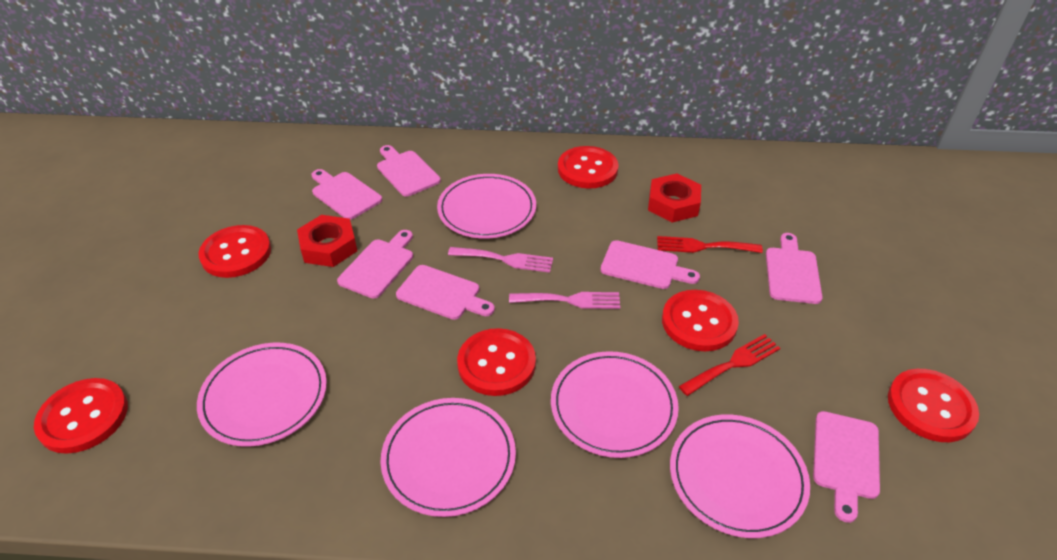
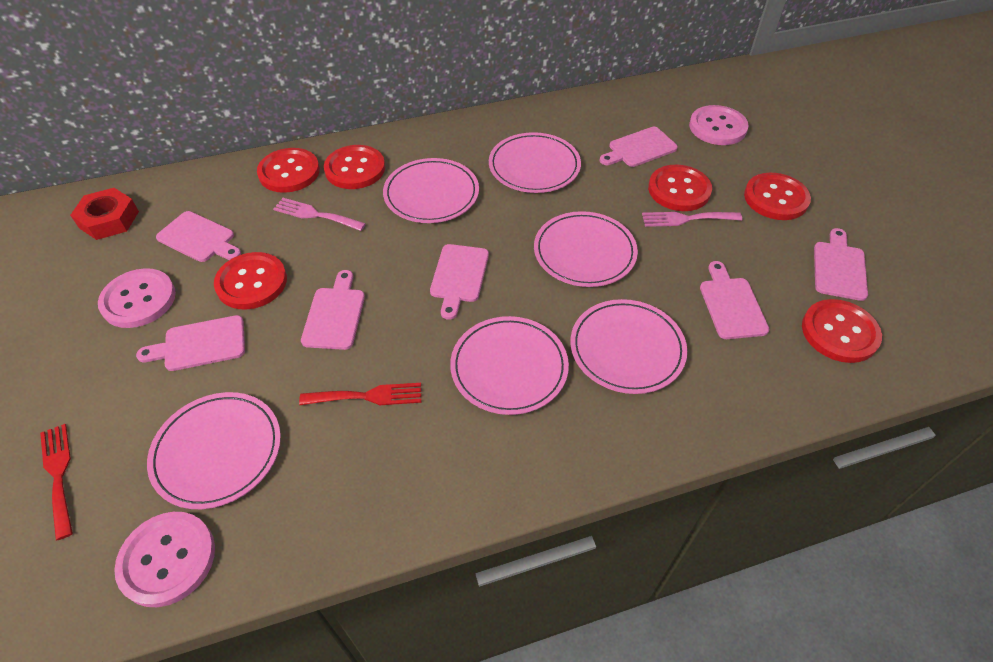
pink button: none = 0 -> [98,268,176,328] [114,512,215,607] [689,105,749,145] = 3
pink plate: [197,343,327,447] [381,398,516,517] [437,174,536,239] [551,351,679,458] [670,414,810,538] = 5 -> [147,392,281,509] [383,158,479,223] [450,316,569,415] [489,132,581,193] [534,211,638,287] [570,299,687,394] = 6
red nut: [297,215,357,267] [648,173,701,223] = 2 -> [70,188,139,240] = 1

